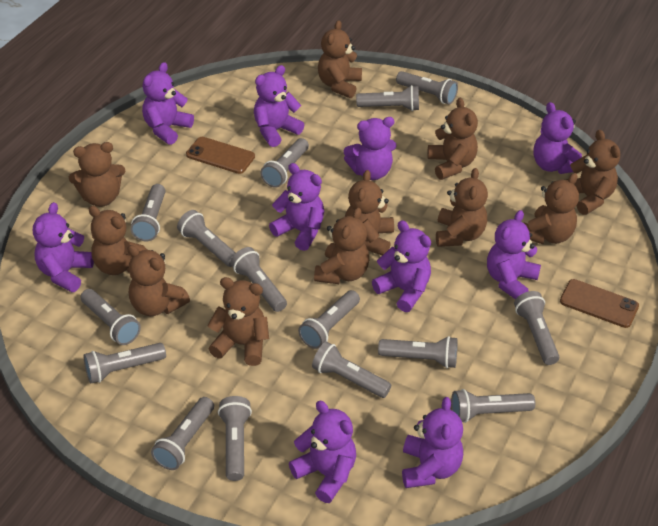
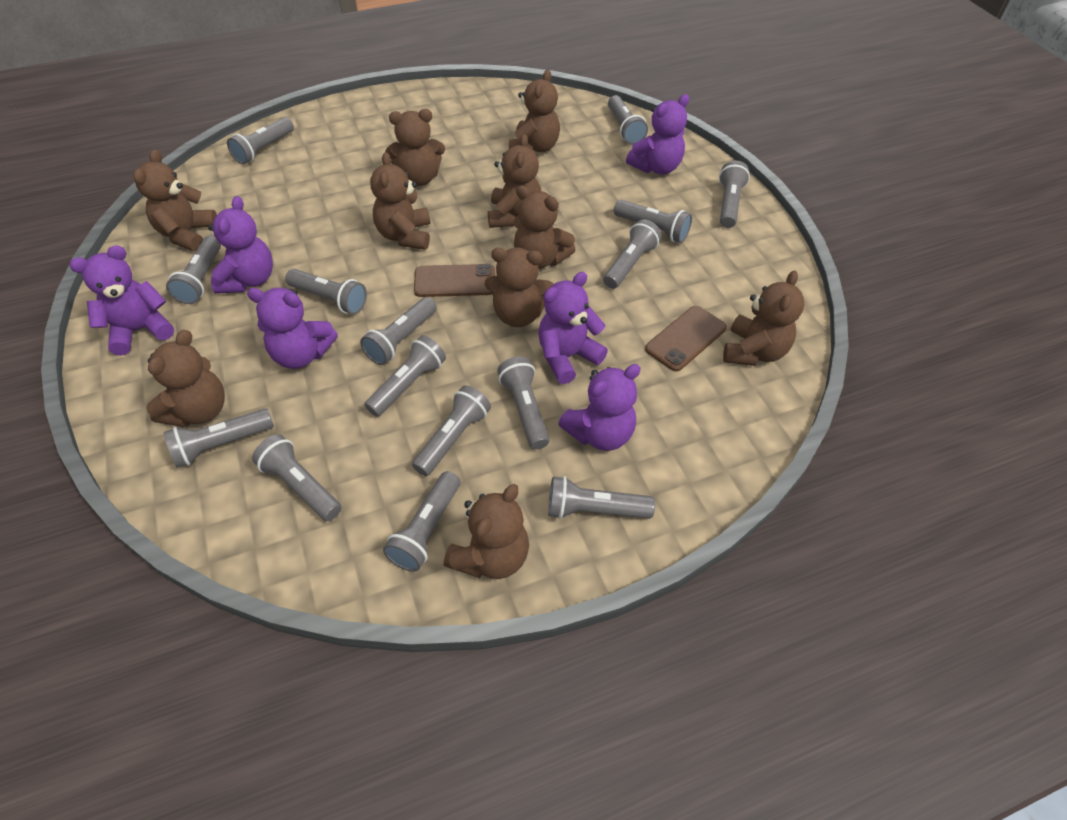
brown teddy bear: [69,142,125,207] [89,206,147,275] [127,245,190,316] [207,277,269,366] [314,207,369,284] [318,20,362,98] [345,170,394,255] [427,98,478,180] [436,168,488,247] [524,173,579,244] [567,130,620,215] = 11 -> [133,149,217,252] [146,330,225,427] [370,152,431,250] [385,109,445,186] [444,484,529,579] [485,247,553,327] [488,134,541,228] [509,69,560,152] [514,186,576,269] [723,270,804,366] = 10
purple teddy bear: [33,202,94,292] [142,62,194,145] [254,65,304,147] [269,163,324,251] [289,401,356,503] [344,117,397,180] [372,220,431,312] [402,397,463,488] [487,210,541,299] [533,102,582,174] = 10 -> [69,245,174,356] [208,196,273,294] [247,288,338,369] [538,272,608,384] [558,364,641,451] [626,94,689,174] = 6

